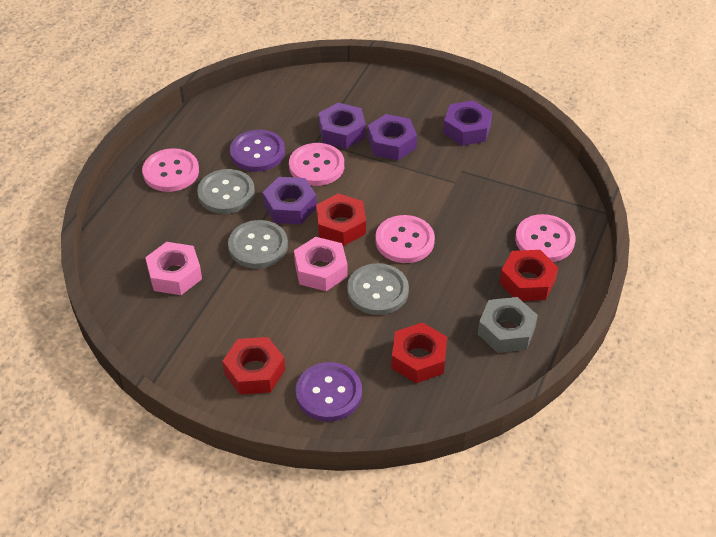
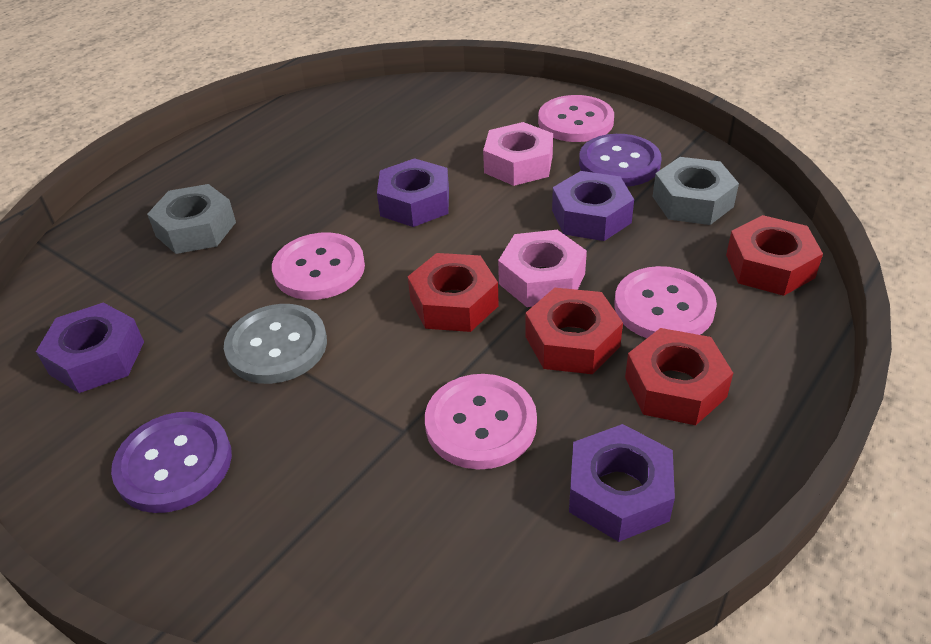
grey button: [197,169,255,214] [228,220,288,268] [347,263,409,315] = 3 -> [224,304,327,384] = 1
grey nut: [478,297,538,353] = 1 -> [147,184,236,254] [652,157,739,225] = 2

